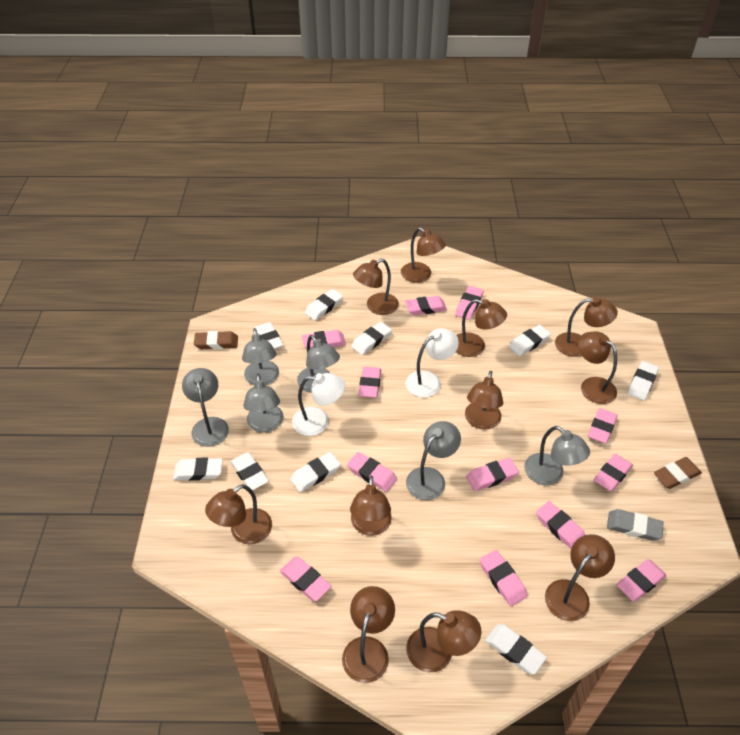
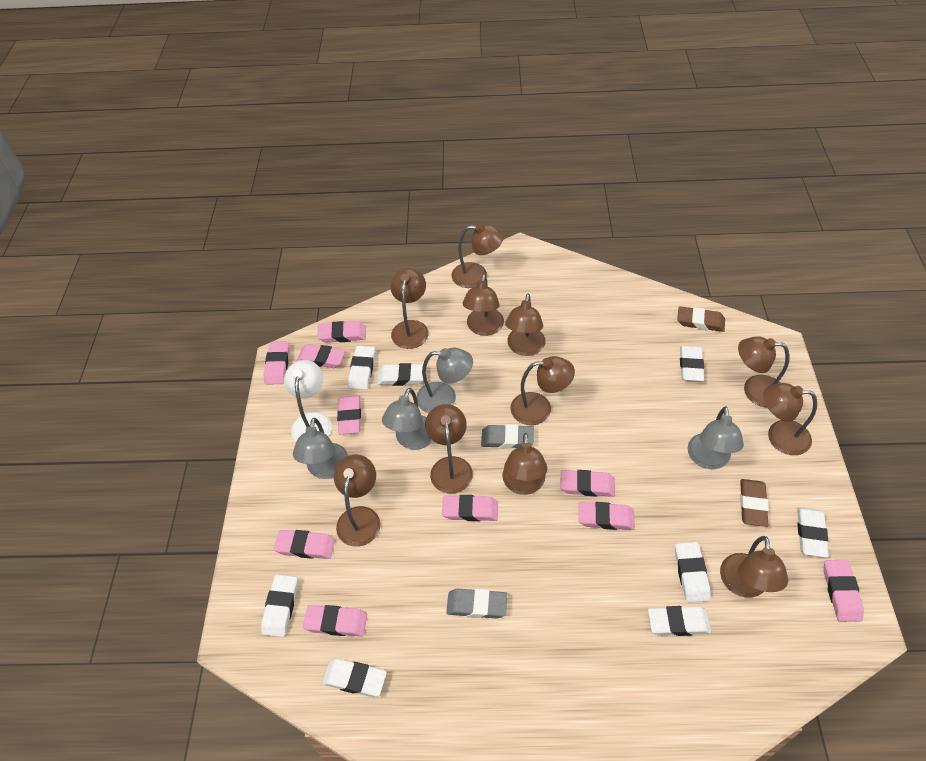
grey eraser: [607,509,664,541] = 1 -> [446,589,507,619] [481,424,534,449] = 2
grey lamp: [182,368,229,447] [242,328,279,385] [243,374,283,433] [297,335,340,393] [406,421,461,500] [524,426,590,485] = 6 -> [293,418,348,479] [382,388,433,450] [416,348,473,413] [688,406,744,469] = 4
pink eraser: [280,557,331,601] [302,330,346,349] [347,452,397,492] [358,367,381,398] [405,296,447,315] [455,286,484,320] [466,458,519,491] [480,550,528,606] [536,501,585,549] [588,408,618,444] [594,454,633,491] [616,559,666,601] = 12 -> [264,341,290,384] [274,530,335,559] [296,344,345,368] [303,605,367,636] [317,321,366,343] [337,395,361,434] [442,495,498,521] [560,470,615,497] [578,502,635,530] [824,560,864,622] = 10
white eraser: [173,458,223,481] [230,452,269,491] [255,322,283,349] [290,452,340,492] [305,289,343,321] [351,322,392,355] [485,624,547,675] [508,325,551,356] [627,361,659,400] = 9 -> [261,574,298,637] [322,658,387,697] [348,346,375,390] [377,363,424,386] [648,606,711,636] [675,542,710,603] [680,346,704,381] [797,507,829,558] = 8
white lamp: [292,373,345,436] [406,328,459,398] = 2 -> [284,360,332,441] = 1

